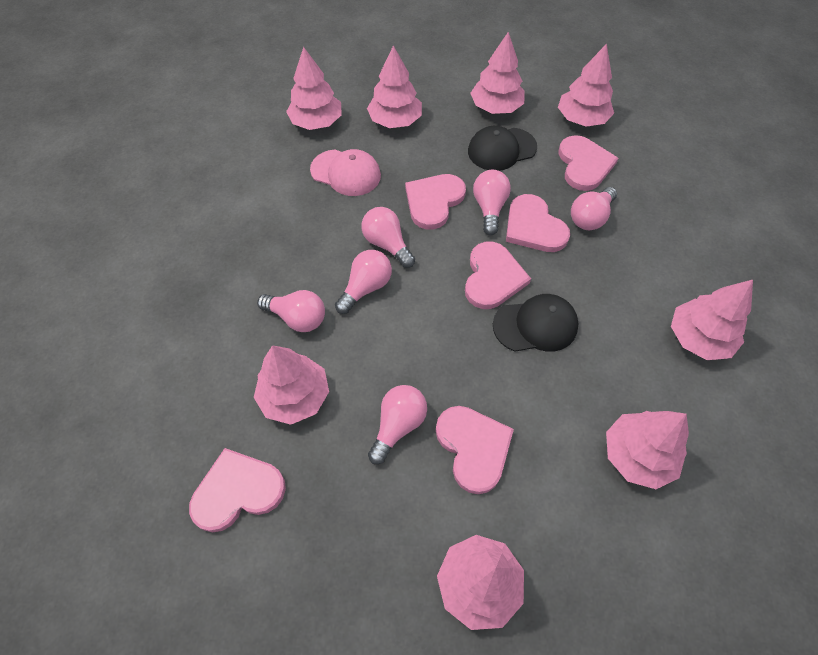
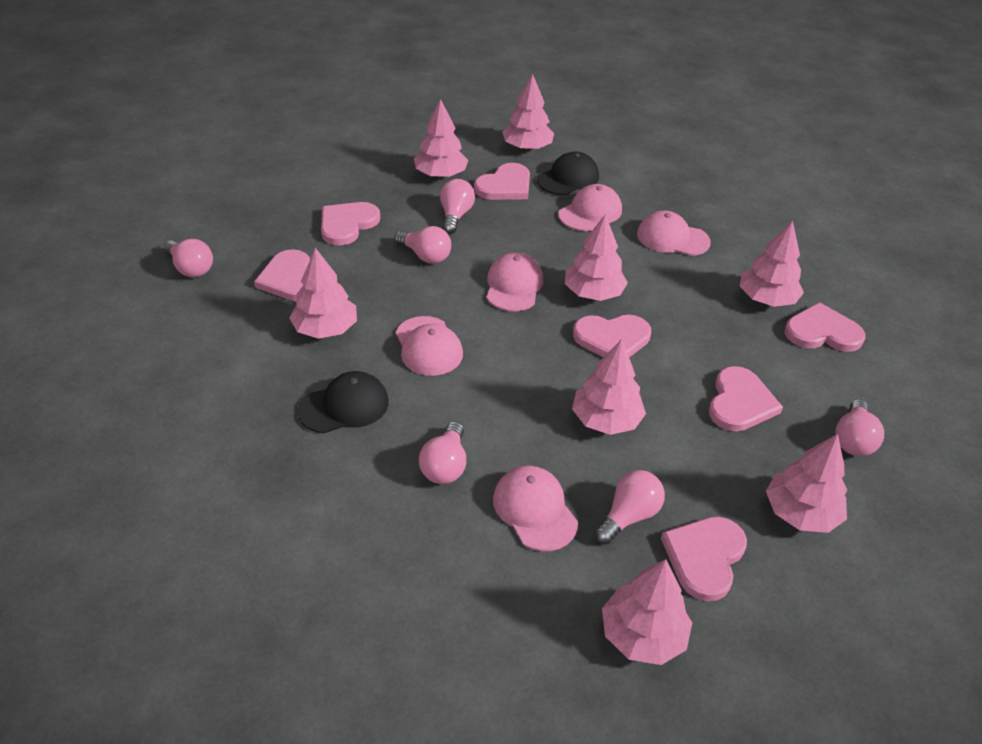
pink cap: [310,149,381,196] = 1 -> [396,316,463,376] [486,252,543,311] [493,466,578,551] [558,184,622,231] [637,211,711,256] = 5
pink heart: [189,448,286,533] [405,174,466,230] [436,406,514,494] [465,242,531,309] [506,194,570,252] [558,135,618,191] = 6 -> [254,249,310,301] [321,202,380,245] [474,163,530,200] [573,315,651,357] [661,517,747,601] [709,366,783,432] [785,302,865,352] = 7

